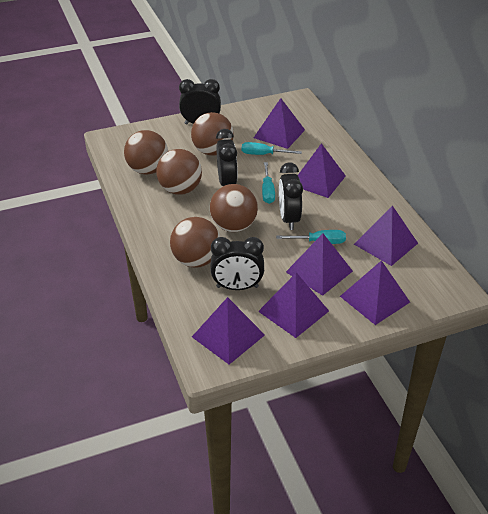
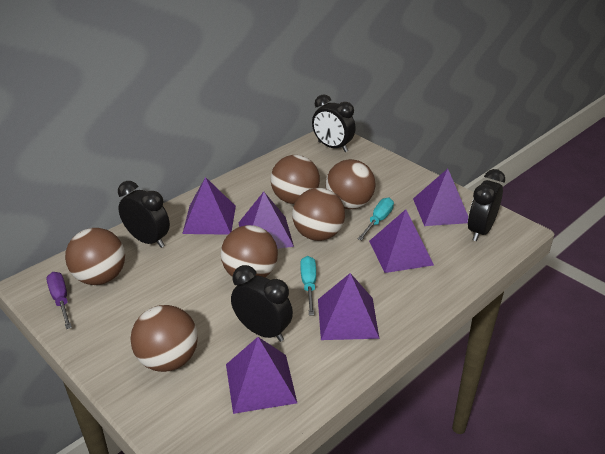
brown ball: [124,130,168,175] [156,149,202,195] [170,217,220,268] [191,112,234,156] [210,184,258,232] = 5 -> [65,228,125,285] [131,305,198,372] [221,225,278,277] [271,155,320,204] [292,188,345,241] [326,159,375,209] = 6
purple pyramid: [192,297,265,365] [254,98,305,149] [258,273,329,338] [286,233,353,296] [298,143,346,198] [340,260,410,325] [354,205,418,266] = 7 -> [182,177,236,235] [226,337,297,414] [239,192,294,249] [318,273,379,340] [369,209,434,273] [413,169,468,226] = 6
purple screwdriver: none = 0 -> [47,272,72,329] = 1
turquoise screwdriver: [242,142,302,155] [262,162,275,204] [276,230,346,244] = 3 -> [300,256,316,316] [358,198,394,240] = 2

